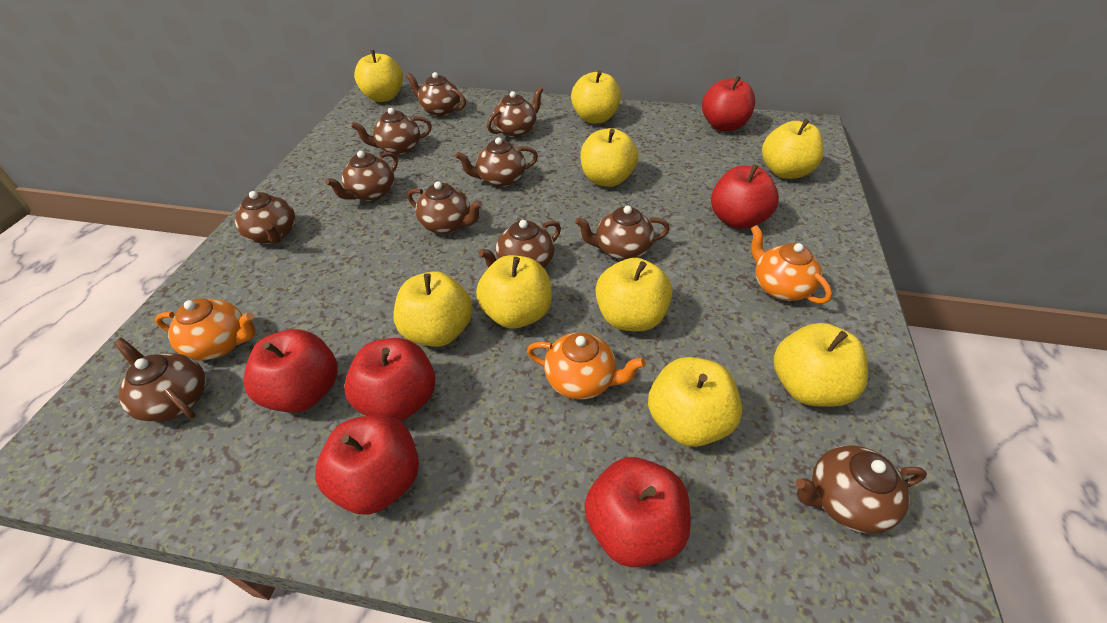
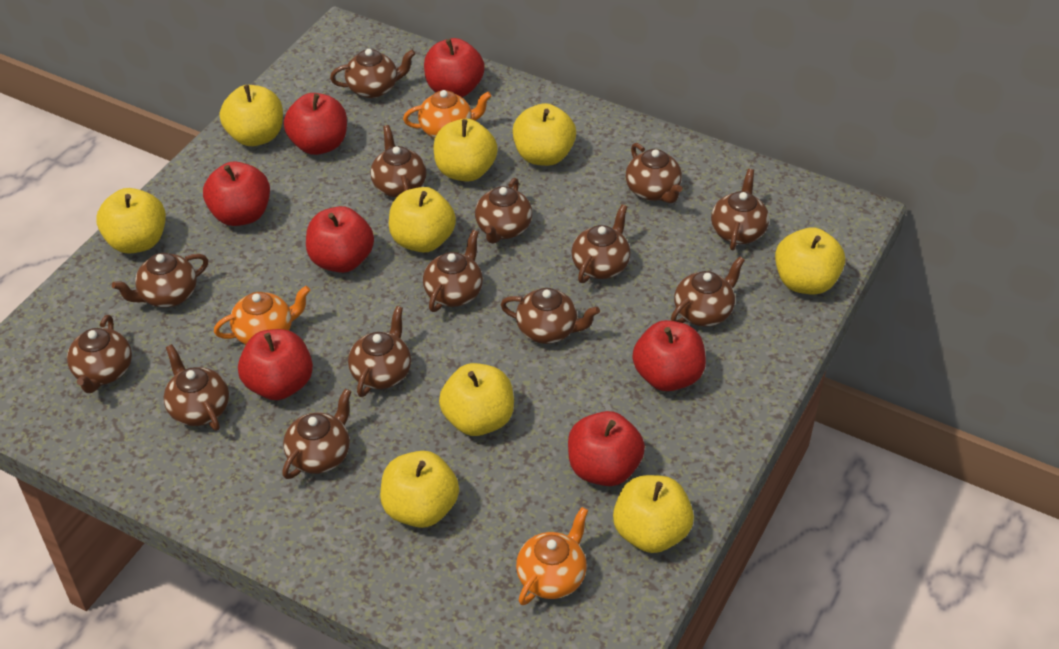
brown teapot: [114,338,206,423] [235,190,295,244] [325,151,398,201] [351,108,432,155] [406,72,466,117] [408,181,483,234] [455,137,538,187] [479,220,561,268] [487,87,543,138] [575,206,670,260] [796,445,927,534] = 11 -> [67,315,132,393] [112,253,208,307] [164,344,229,431] [282,389,352,479] [330,49,415,98] [348,306,411,397] [370,125,427,198] [423,230,483,312] [475,178,532,244] [501,288,600,344] [571,204,630,283] [626,143,682,203] [671,256,745,327] [711,169,769,250] = 14
red apple: [244,329,338,412] [315,415,419,515] [344,338,435,421] [585,457,691,567] [702,76,755,131] [711,164,779,229] = 6 -> [203,161,270,226] [238,329,313,400] [284,93,347,155] [306,206,374,273] [424,38,485,97] [568,411,645,486] [633,320,706,391] = 7

